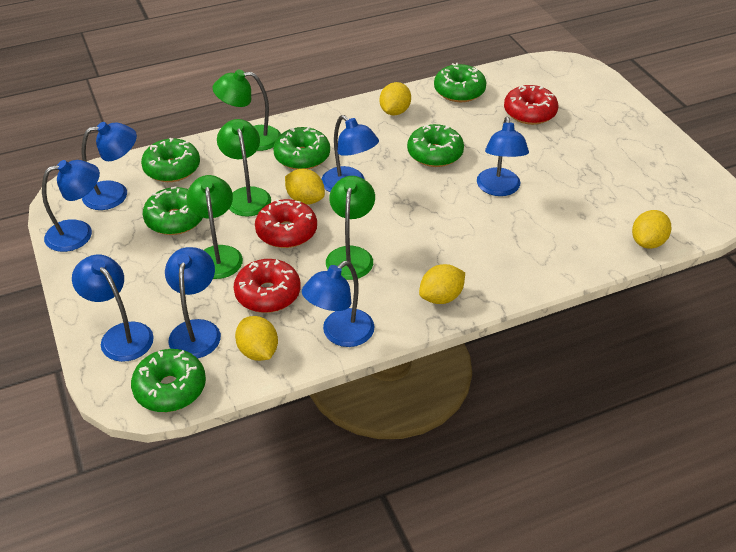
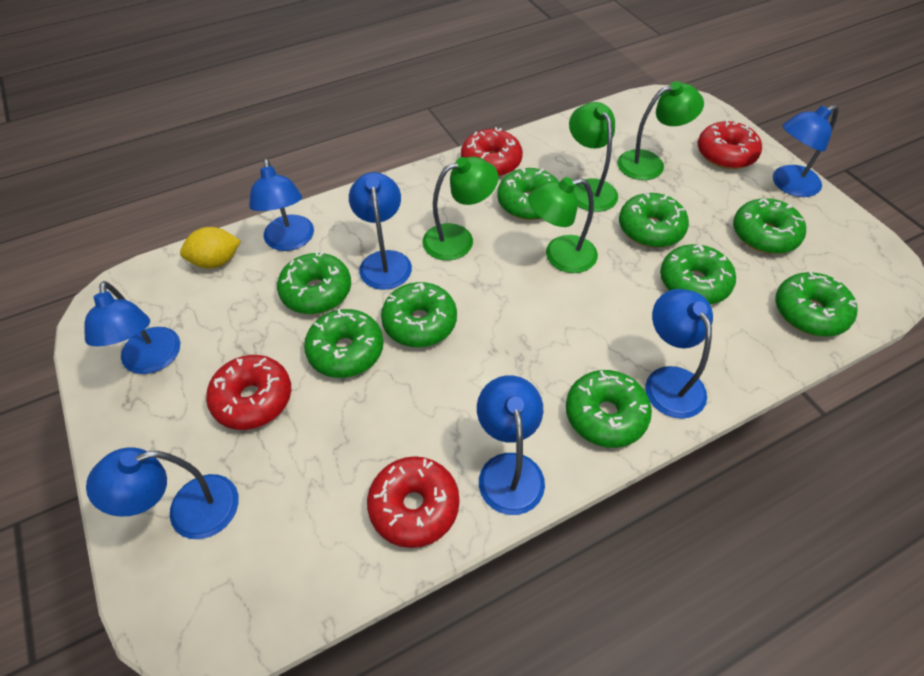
green donut: [131,349,206,412] [141,138,200,182] [143,186,203,235] [273,126,330,170] [407,124,464,167] [434,63,486,102] = 6 -> [277,251,351,314] [304,309,384,378] [381,282,457,347] [497,168,558,220] [566,370,652,448] [619,193,689,248] [660,244,736,304] [733,198,806,254] [775,271,857,337] = 9
red donut: [234,259,301,313] [255,199,317,248] [504,85,558,125] = 3 -> [206,355,291,430] [367,456,459,548] [461,127,523,177] [698,120,762,169] = 4
yellow lemon: [235,316,278,361] [285,169,325,205] [380,82,411,116] [419,264,465,304] [632,210,671,249] = 5 -> [180,227,241,268] = 1

